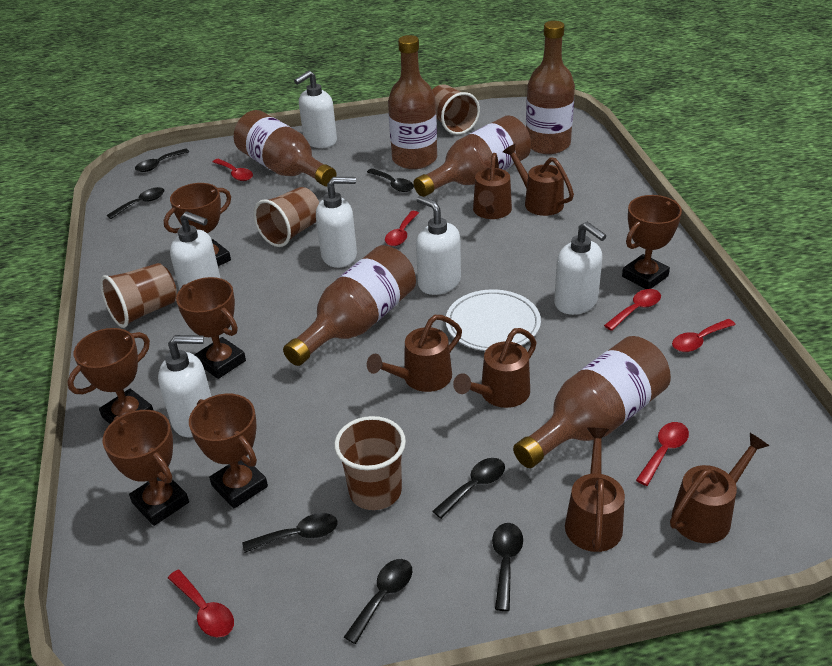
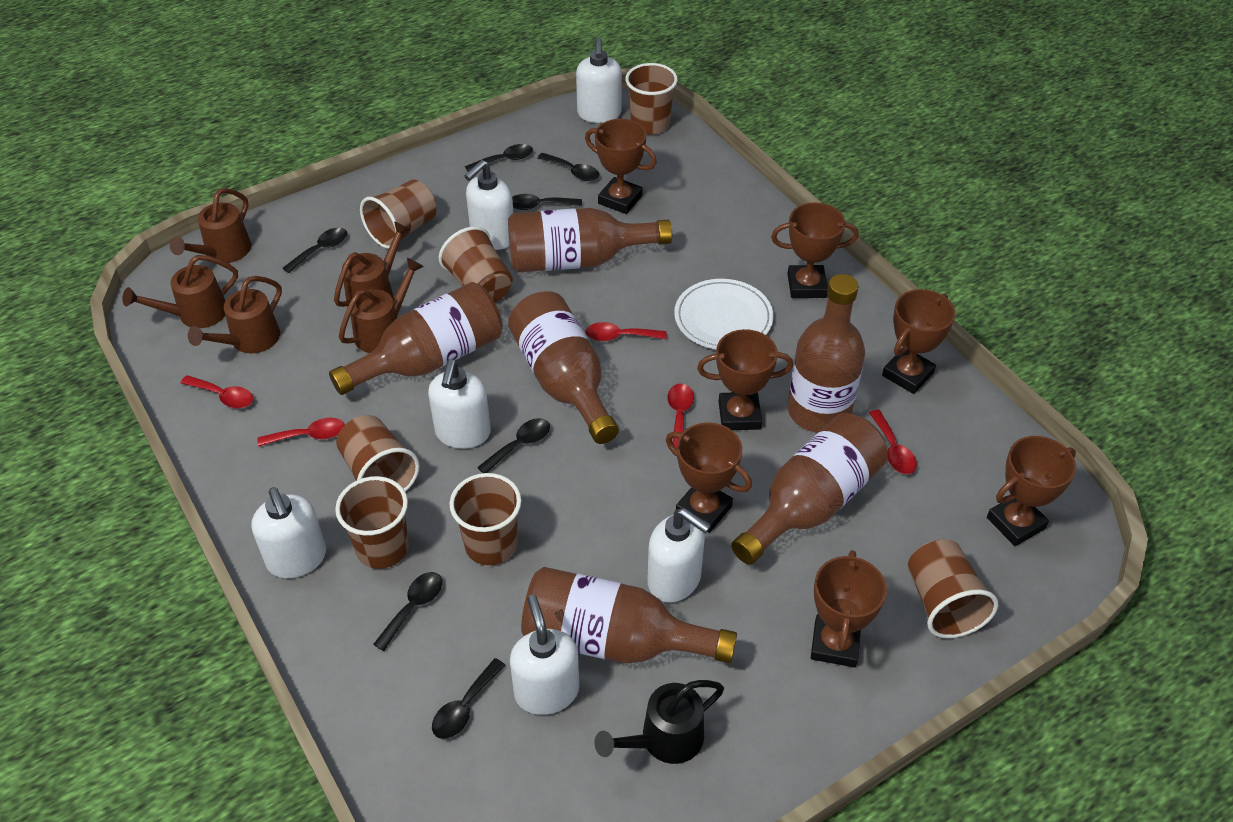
black watering can: none = 0 -> [594,680,724,764] = 1
brown cup: [100,263,177,328] [254,187,319,247] [334,416,406,510] [432,84,480,135] = 4 -> [335,476,409,569] [336,415,420,492] [360,180,437,249] [439,226,513,302] [449,473,521,565] [625,63,678,135] [908,539,998,638] = 7
brown trophy: [67,328,153,424] [102,410,189,526] [164,183,231,266] [176,277,246,379] [189,394,268,508] [622,195,682,289] = 6 -> [585,119,657,214] [666,422,752,533] [697,329,793,430] [771,202,859,298] [811,550,887,667] [882,289,955,394] [987,436,1076,546] = 7
brown watering can: [367,315,462,392] [453,328,537,408] [473,153,512,219] [503,144,574,216] [565,428,625,552] [670,433,769,543] = 6 -> [122,255,238,328] [170,188,251,263] [188,276,282,353] [334,221,410,307] [339,258,424,353] = 5
red spoon: [168,570,234,637] [213,159,253,181] [385,211,419,246] [604,289,661,331] [636,422,689,486] [672,319,736,352] = 6 -> [181,375,253,409] [258,418,345,447] [585,322,667,341] [667,383,694,448] [869,410,917,474] = 5

